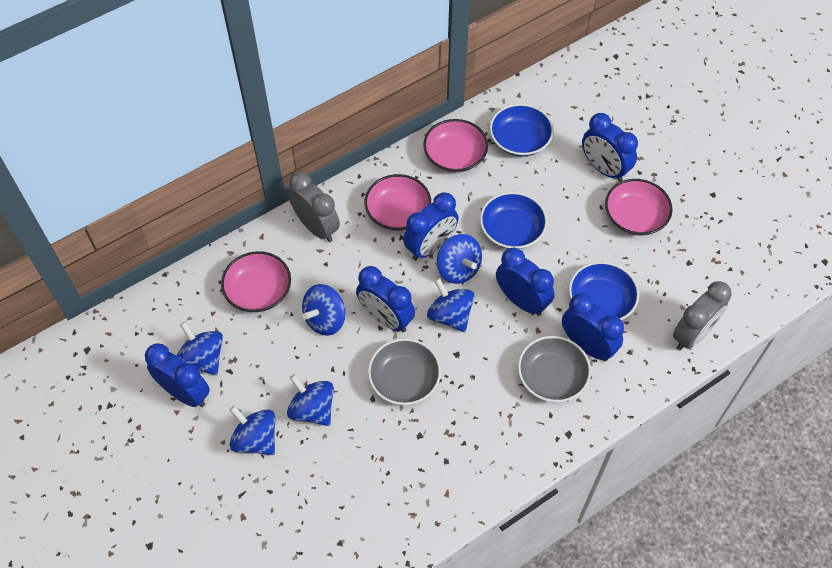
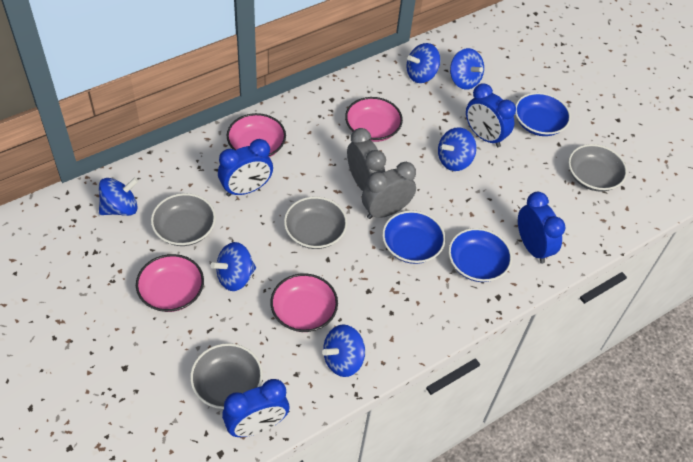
blue clock: [145,343,210,407] [356,266,415,332] [403,192,459,260] [496,247,554,316] [562,293,624,361] [582,113,638,182] = 6 -> [218,139,273,197] [222,379,289,437] [466,83,516,147] [518,192,565,264] = 4
grey bowl: [368,338,441,405] [518,336,591,402] = 2 -> [151,193,216,246] [190,343,263,409] [284,196,347,249] [568,144,627,192] = 4

